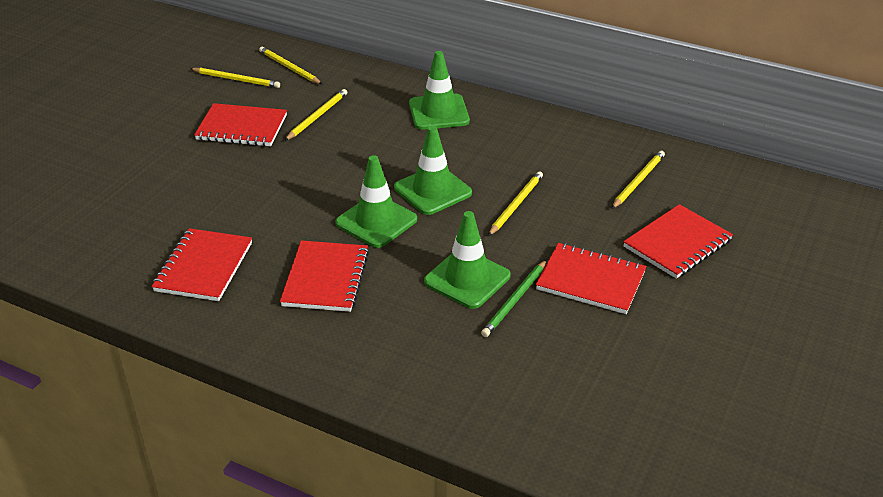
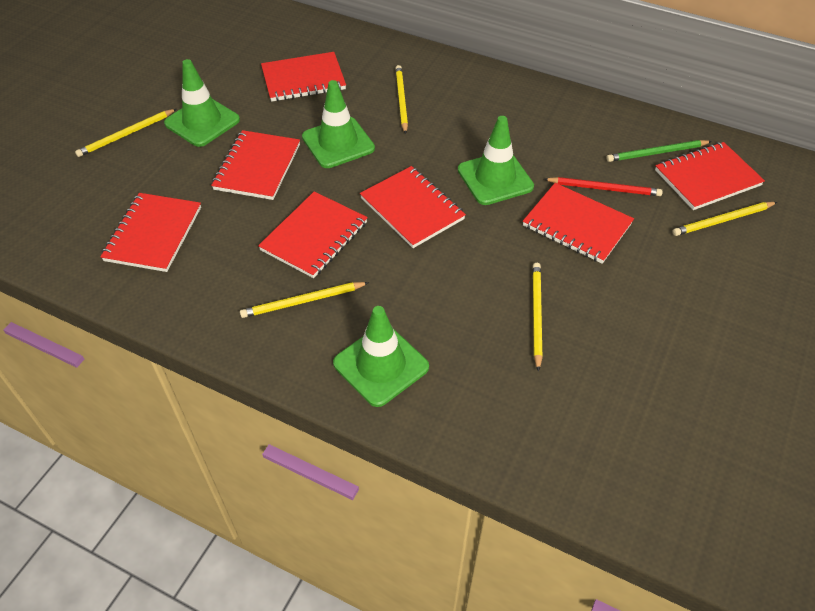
red notebook: [152,228,252,301] [194,103,287,147] [280,240,369,312] [536,243,646,314] [623,204,733,279] = 5 -> [100,193,201,272] [211,130,300,200] [258,191,368,278] [261,52,346,102] [360,166,466,248] [523,183,634,264] [655,142,765,210] = 7
red pencil: none = 0 -> [544,177,663,196] = 1

